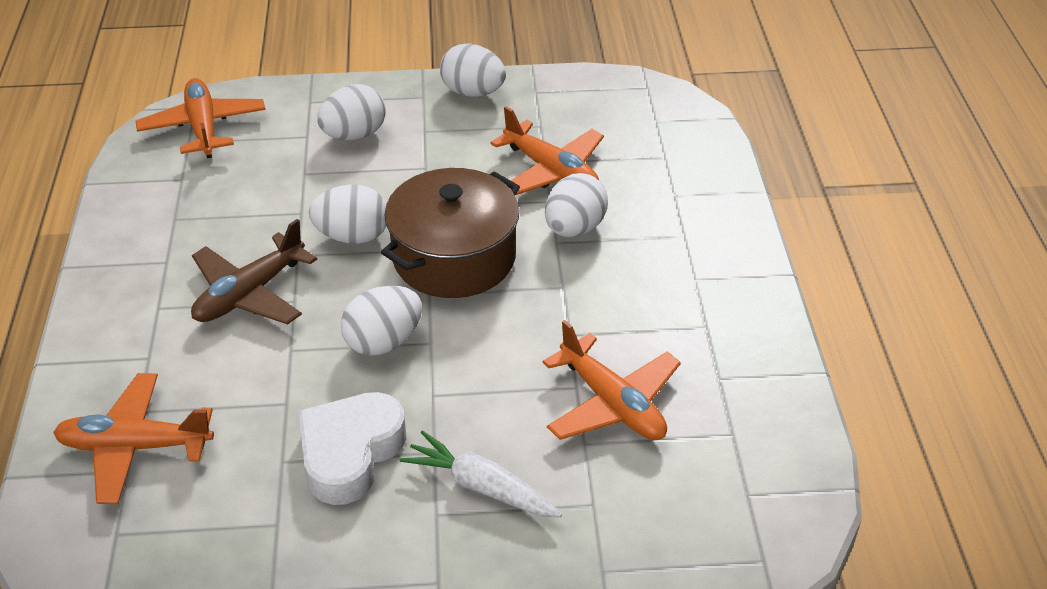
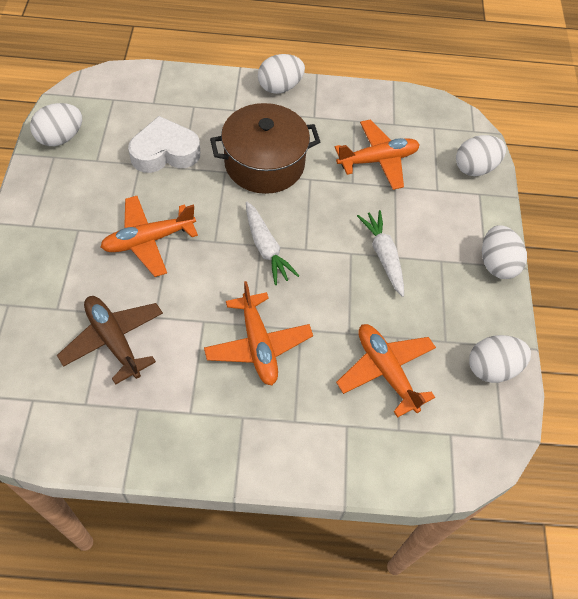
white carrot: [400,430,562,518] = 1 -> [246,202,299,285] [357,210,404,297] = 2

